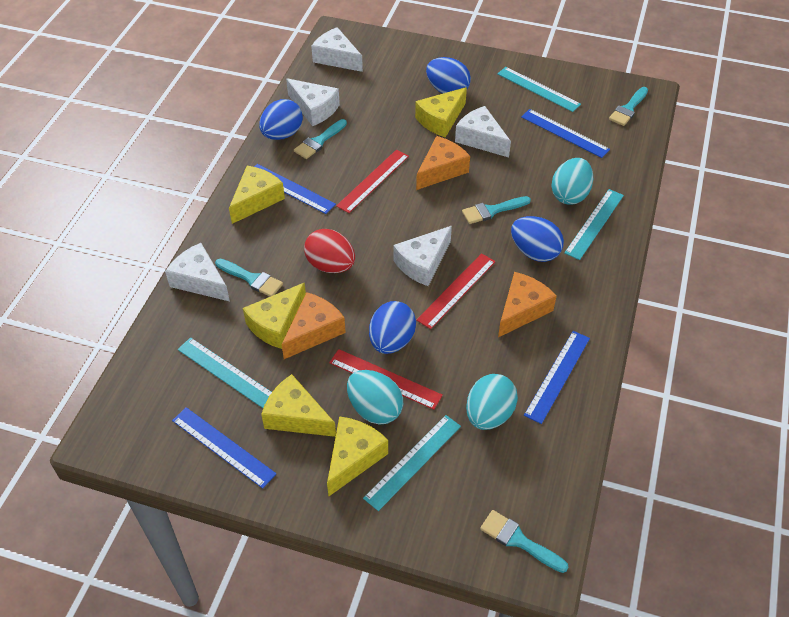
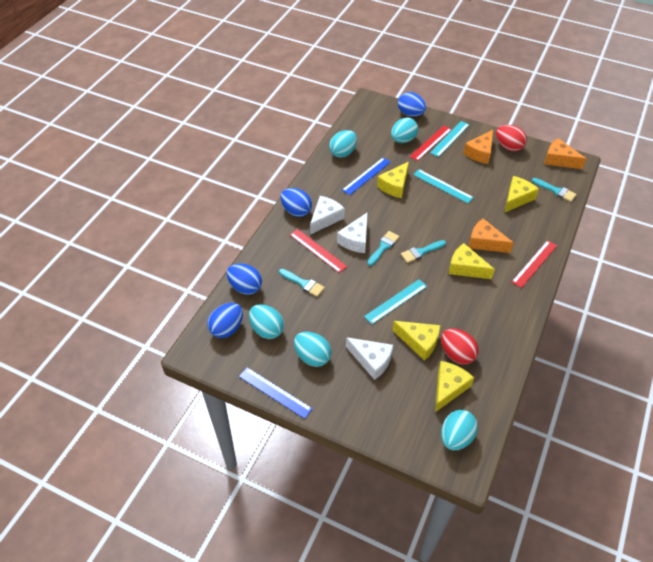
blue ruler: [172,407,276,489] [254,164,336,214] [521,109,610,158] [524,331,590,424] = 4 -> [239,367,313,419] [342,158,391,195] = 2
red egg: [304,229,355,273] = 1 -> [441,328,479,365] [496,125,527,151] = 2
turquoise brush: [215,259,283,297] [294,119,347,159] [462,196,531,224] [480,510,568,573] [609,87,648,126] = 5 -> [279,269,325,297] [367,231,399,266] [401,240,446,263] [532,178,577,202] = 4
turquoise egg: [347,370,403,425] [466,374,518,430] [551,158,593,205] = 3 -> [249,304,284,339] [294,332,331,367] [329,130,357,158] [391,118,418,143] [441,410,478,450] = 5
turquoise ruler: [178,337,272,408] [363,415,461,511] [497,67,581,112] [564,189,624,260] = 4 -> [364,279,427,324] [413,169,474,203] [430,121,469,157] = 3
white cheese: [165,243,230,302] [286,78,340,126] [311,27,363,72] [393,226,452,286] [455,106,511,157] = 5 -> [310,196,345,235] [337,212,368,253] [346,337,393,380] = 3

